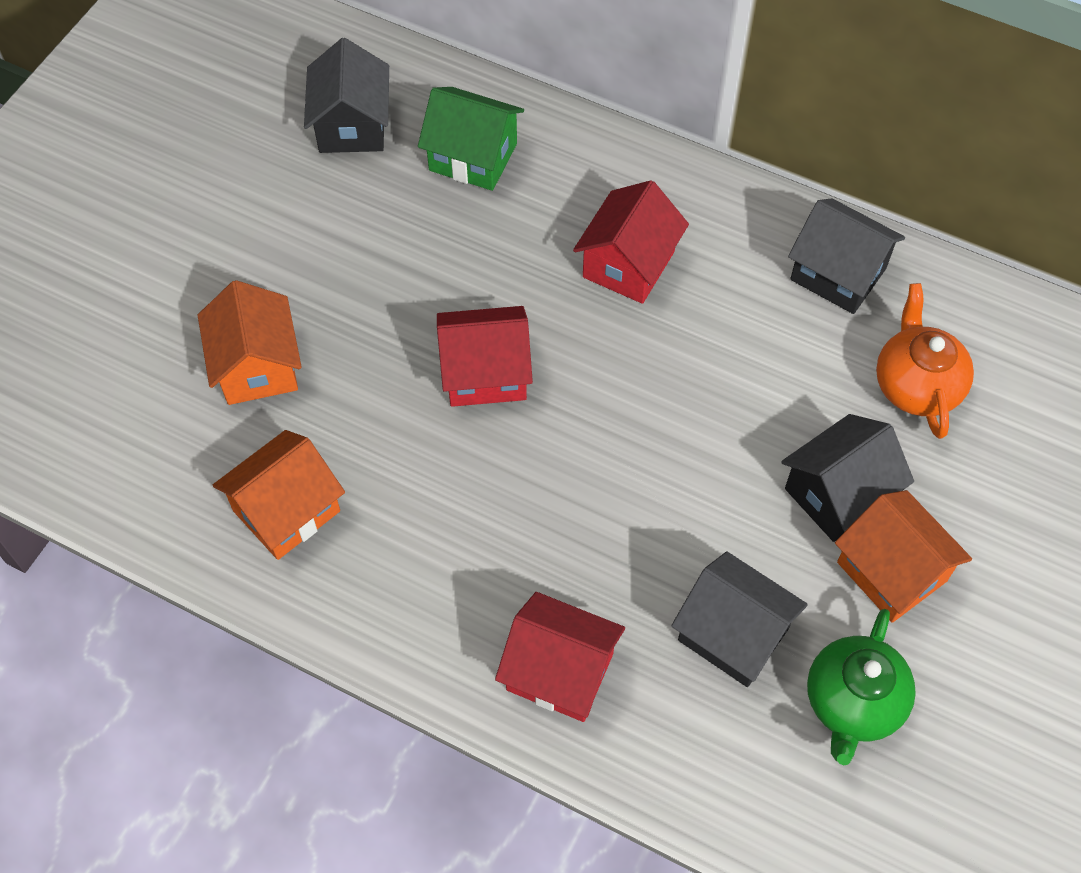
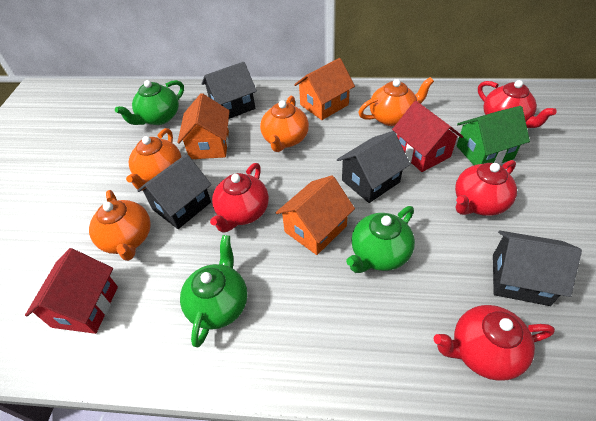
green teapot: [807,609,916,765] = 1 -> [115,80,184,125] [180,235,247,347] [346,206,415,273] = 3
orange teapot: [876,283,974,439] = 1 -> [89,190,151,261] [126,128,181,191] [260,96,309,152] [358,77,434,126] = 4
red house: [437,306,533,407] [495,592,625,722] [573,180,689,304] = 3 -> [25,248,118,334] [392,101,463,172] = 2
red teapot: none = 0 -> [210,163,269,233] [434,305,555,381] [455,160,517,216] [478,80,556,128] = 4

